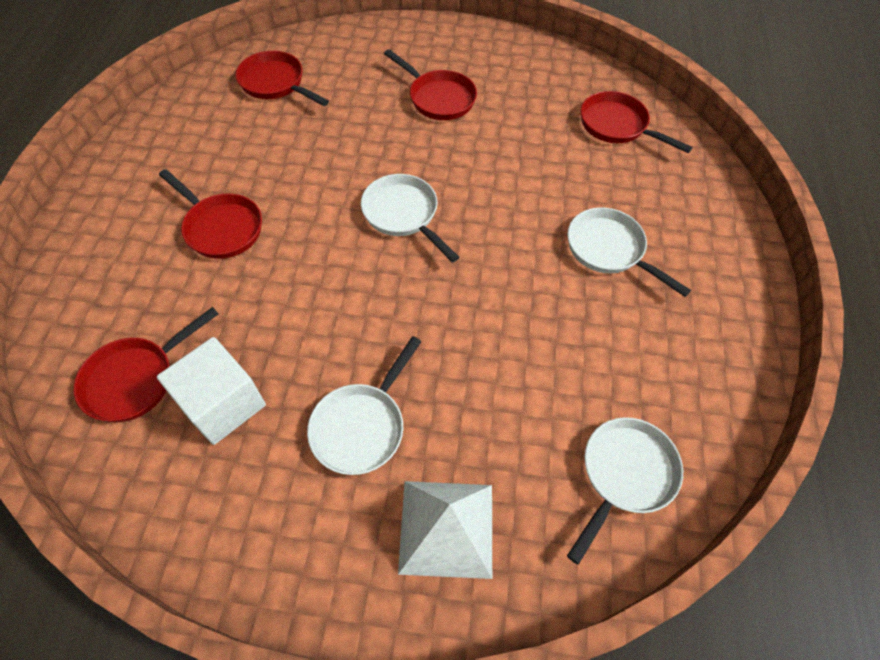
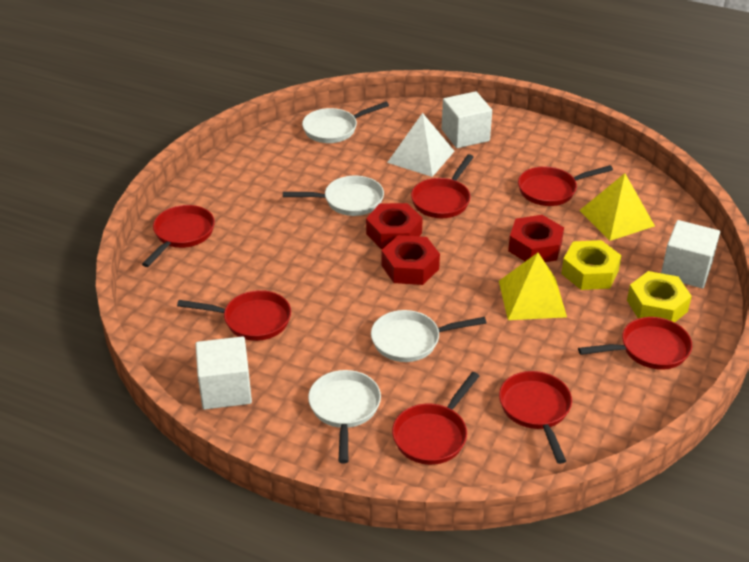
red nut: none = 0 -> [366,203,423,249] [381,235,440,285] [508,215,564,262] = 3
red pan: [73,307,219,422] [159,169,262,259] [235,51,329,106] [384,49,477,120] [581,91,693,153] = 5 -> [142,205,215,267] [177,290,291,341] [392,372,479,465] [411,154,474,218] [499,371,572,464] [518,165,613,206] [578,317,692,370] = 7
white cube: [157,337,266,445] = 1 -> [195,336,252,410] [441,91,492,148] [661,220,720,288] = 3
yellow nut: none = 0 -> [561,240,622,290] [627,271,692,322] = 2
yellow pyramid: none = 0 -> [499,253,567,320] [579,173,655,241] = 2

